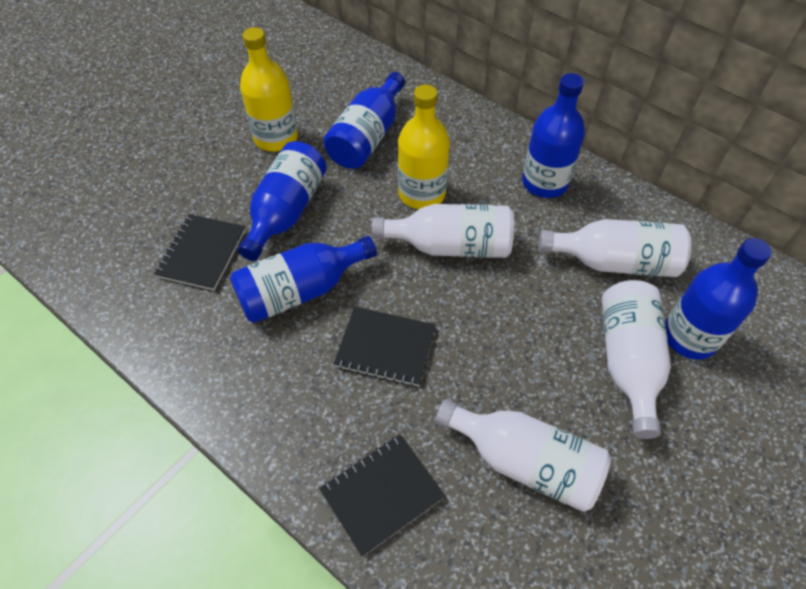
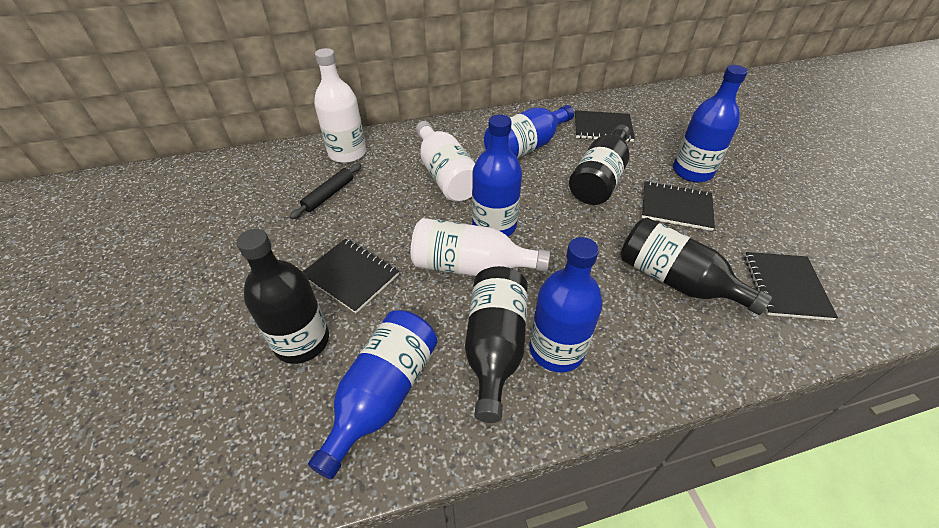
black bottle: none = 0 -> [236,229,329,364] [465,266,528,423] [569,125,630,205] [620,218,772,315] = 4
black notebook: [154,214,246,291] [319,434,445,557] [334,306,436,386] = 3 -> [303,238,399,313] [575,110,635,142] [641,181,715,231] [744,252,838,321] = 4
black rolling pin: none = 0 -> [289,163,361,219] = 1
white bottle: [372,204,514,258] [435,399,611,512] [538,219,691,277] [602,280,671,439] = 4 -> [314,48,366,163] [411,218,550,276] [416,121,475,202] = 3
yellow bottle: [240,27,298,152] [398,85,450,209] = 2 -> none = 0

